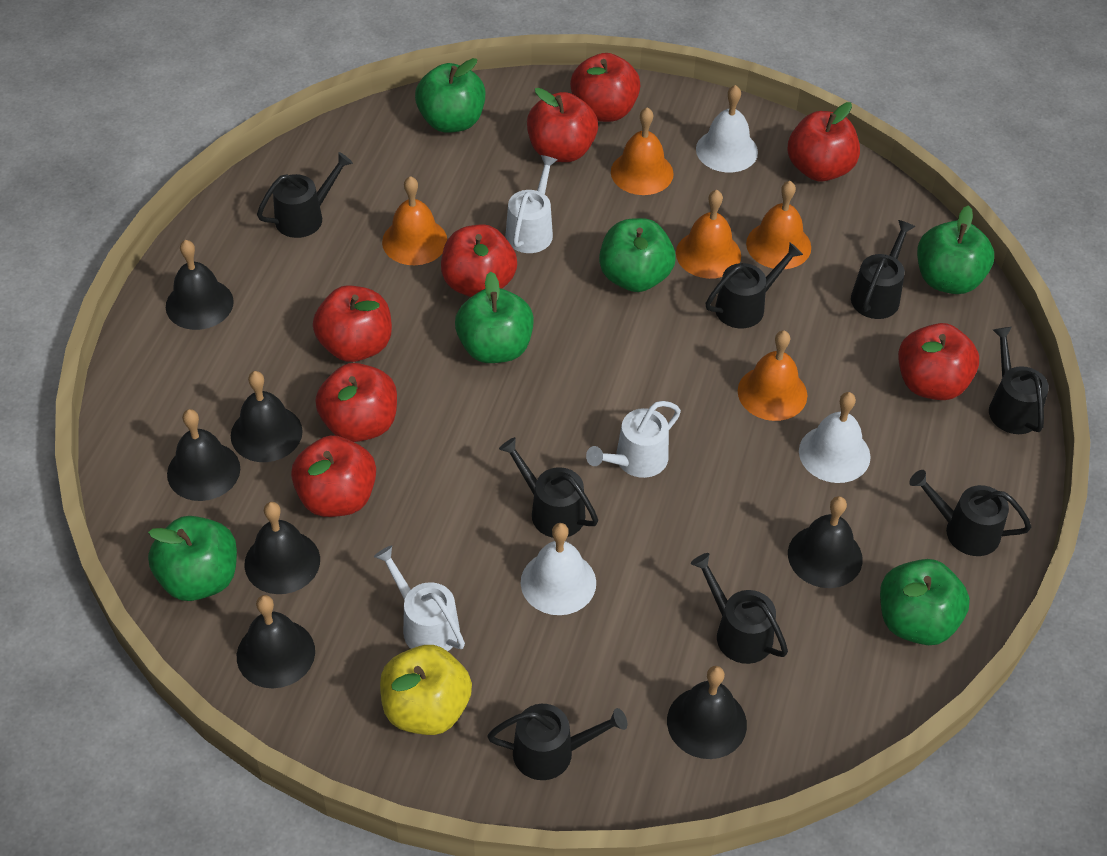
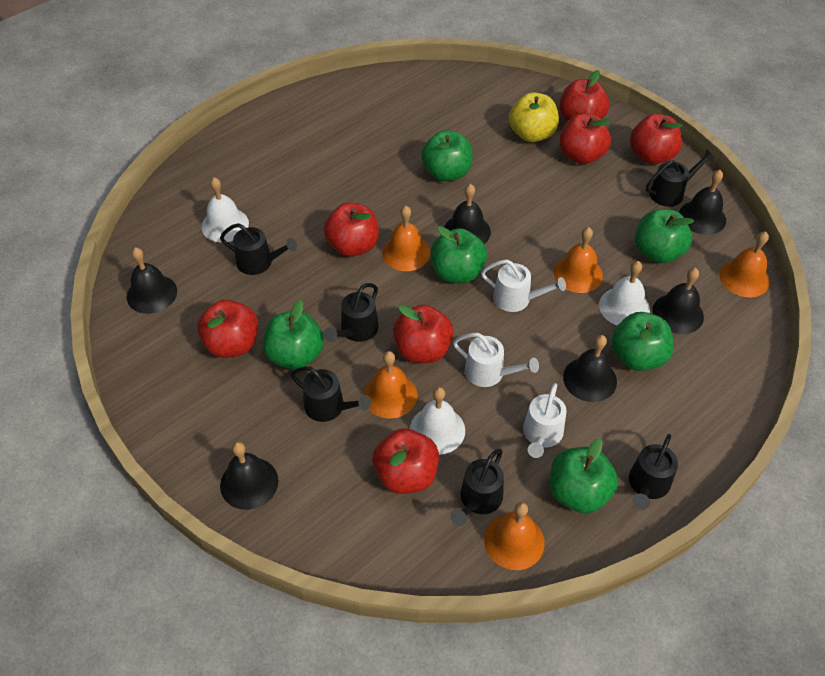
black bell: [166,240,234,330] [167,409,240,501] [231,371,303,462] [237,595,315,688] [244,502,320,594] [667,666,747,759] [788,496,863,588] = 7 -> [127,247,177,314] [220,442,278,510] [444,184,491,244] [563,335,617,402] [652,268,704,334] [679,170,726,235] = 6
black watering can: [257,152,353,238] [488,704,627,780] [499,437,598,538] [691,553,788,664] [706,243,803,328] [851,220,915,319] [909,470,1031,556] [989,327,1049,434] = 8 -> [220,223,297,275] [291,366,371,422] [324,283,379,342] [450,449,504,526] [629,434,678,510] [646,149,715,207] = 6
red apple: [291,435,376,517] [313,285,392,362] [315,363,397,442] [441,224,517,297] [527,88,598,162] [570,53,641,122] [788,102,860,182] [898,323,979,400] = 8 -> [197,299,259,358] [324,202,379,257] [372,428,439,494] [393,305,454,363] [559,70,609,121] [559,114,611,164] [630,114,682,164] = 7

